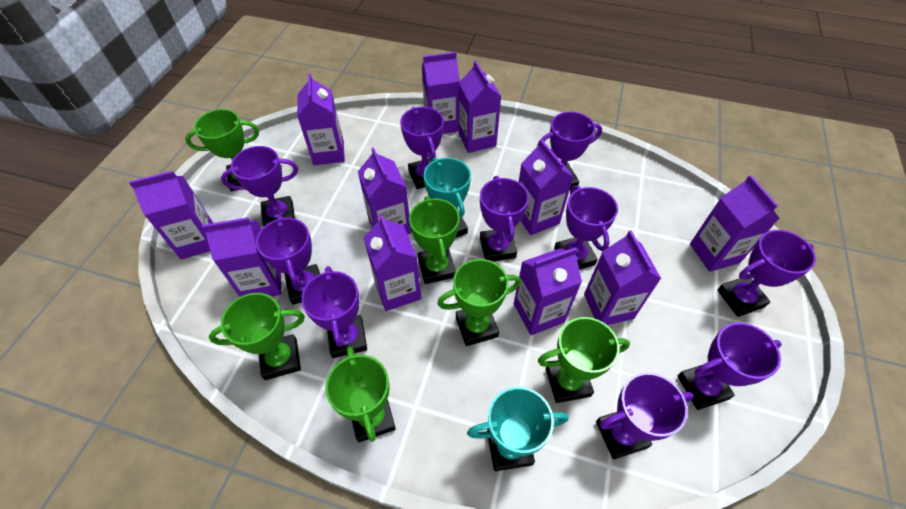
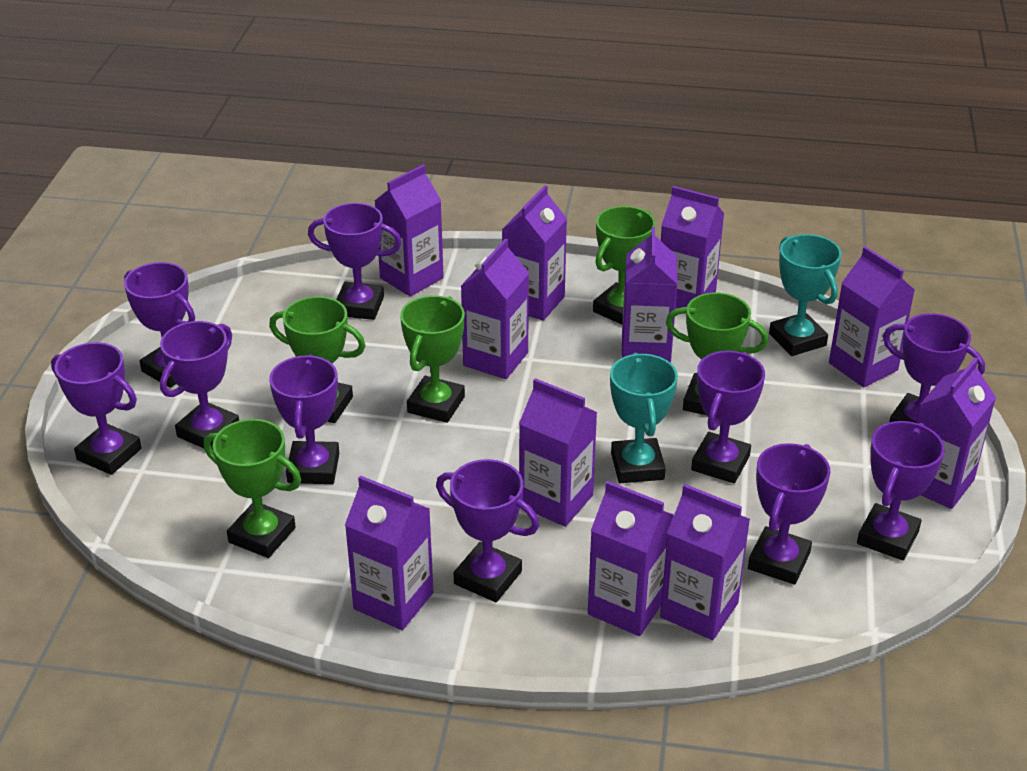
green trophy: [185,109,259,191] [209,293,305,380] [325,347,396,442] [409,196,460,284] [437,259,521,346] [538,317,630,403] = 6 -> [204,419,301,558] [269,296,366,423] [400,295,465,423] [593,206,655,324] [666,293,768,415] = 5

